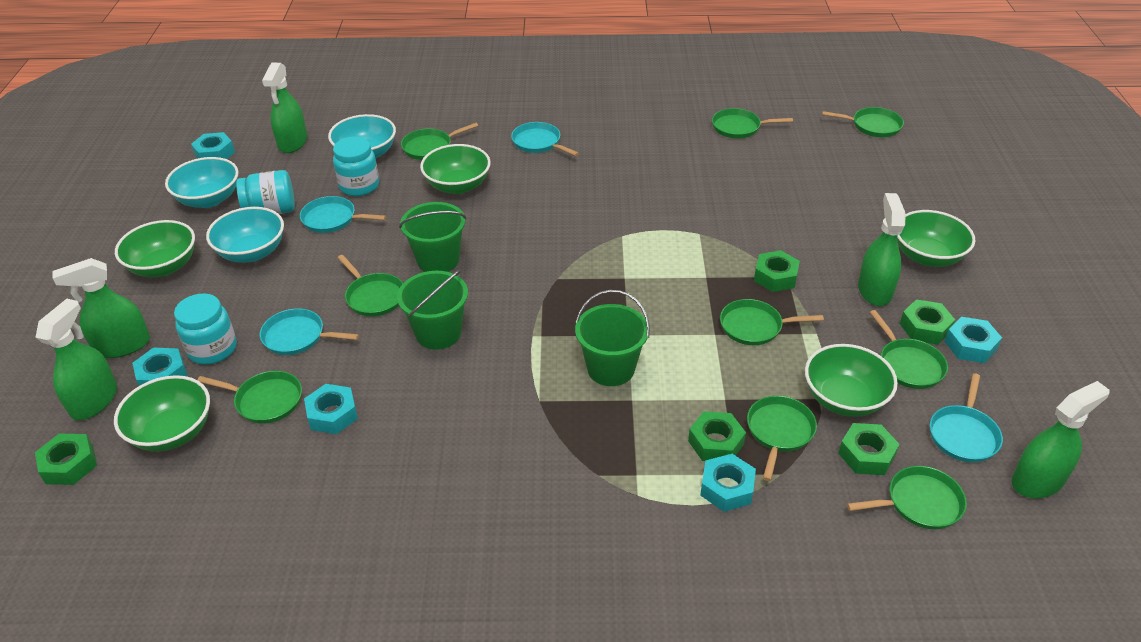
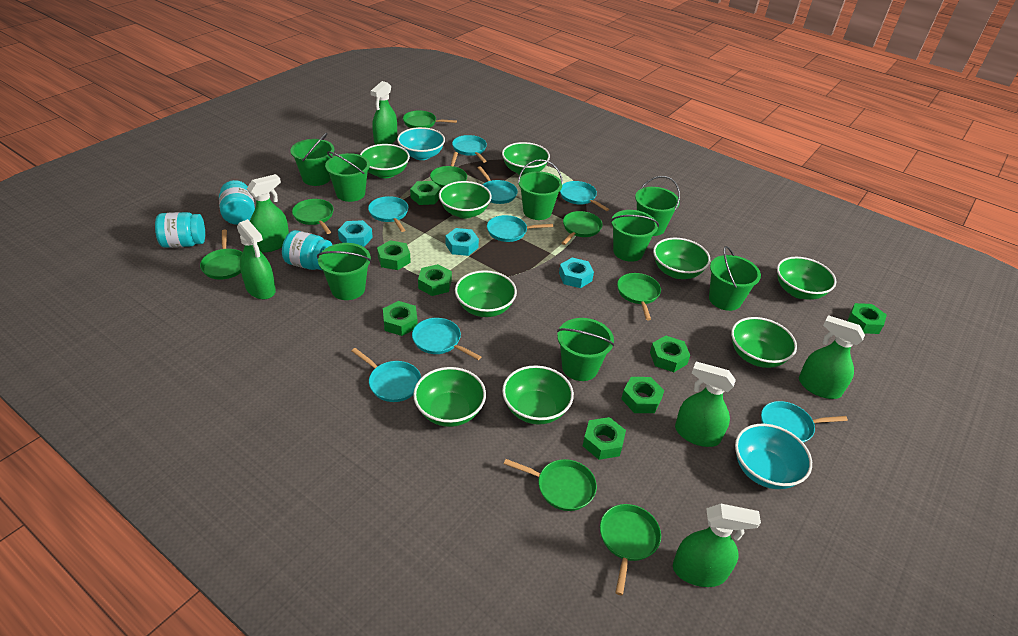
green bowl: [114,375,210,452] [115,220,195,277] [420,144,491,194] [805,344,898,417] [897,210,976,267] = 5 -> [360,144,410,178] [413,367,486,427] [439,181,492,219] [455,270,517,317] [502,142,550,175] [502,365,574,425] [653,238,710,279] [731,317,797,368] [777,257,836,300] = 9
green bucket: [397,270,468,350] [399,202,466,272] [575,290,650,386] = 3 -> [291,132,334,186] [317,243,371,300] [325,151,370,202] [518,159,563,220] [557,318,614,381] [610,210,659,262] [635,176,680,236] [709,246,761,311] = 8
green nut: [35,434,97,485] [688,411,746,461] [754,250,800,292] [838,423,900,475] [900,299,955,345] = 5 -> [377,240,411,270] [383,301,418,336] [410,181,441,205] [418,264,452,296] [583,417,626,460] [621,377,664,413] [650,336,690,372] [847,303,887,334] = 8
green pan: [198,371,302,424] [338,255,403,317] [401,123,478,160] [712,108,793,139] [720,299,824,345] [747,396,817,481] [822,107,904,137] [847,466,967,529] [870,310,948,389] = 9 -> [200,230,242,280] [292,199,334,234] [403,110,457,128] [430,152,467,188] [504,459,597,511] [562,211,602,245] [600,504,661,595] [617,273,661,320] = 8
green spray bottle: [35,299,117,420] [52,258,150,358] [262,62,307,153] [858,193,906,306] [1012,381,1110,498] = 5 -> [237,219,276,299] [247,174,289,252] [370,81,397,145] [673,504,761,587] [675,361,736,447] [799,315,865,399] = 6
turquoise bowl: [165,157,239,208] [206,207,284,263] [328,114,396,159] = 3 -> [397,127,445,160] [735,424,812,489] = 2
turquoise nut: [132,347,188,386] [191,132,235,159] [304,384,358,434] [700,454,756,512] [944,317,1002,363] = 5 -> [338,220,373,247] [446,228,479,256] [559,258,594,288] = 3
turquoise pan: [260,308,359,355] [300,196,386,233] [511,122,579,156] [930,373,1003,462] = 4 -> [352,348,421,402] [368,196,408,232] [412,318,481,360] [452,135,487,163] [478,166,518,204] [487,215,553,242] [560,181,609,211] [761,401,848,443] = 8

